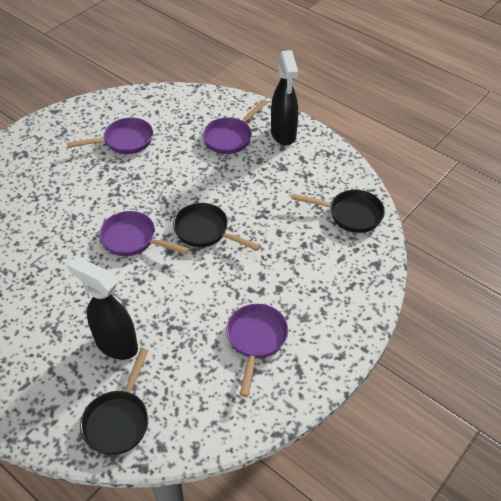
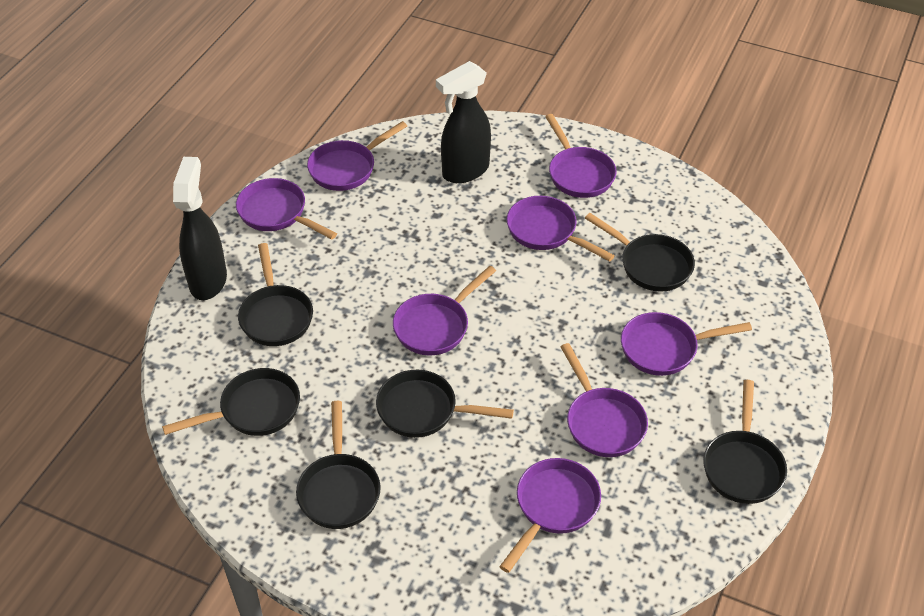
black pan: [80,348,149,455] [173,203,261,251] [291,190,385,233] = 3 -> [162,368,300,436] [238,243,313,346] [296,401,381,529] [376,370,514,438] [585,213,695,292] [703,380,787,504] = 6
purple pan: [67,117,153,154] [99,211,190,256] [203,100,268,154] [226,304,288,397] = 4 -> [236,178,337,239] [307,121,407,191] [393,266,496,355] [499,458,601,573] [507,196,615,262] [545,114,616,198] [561,343,648,457] [621,312,752,376] = 8

